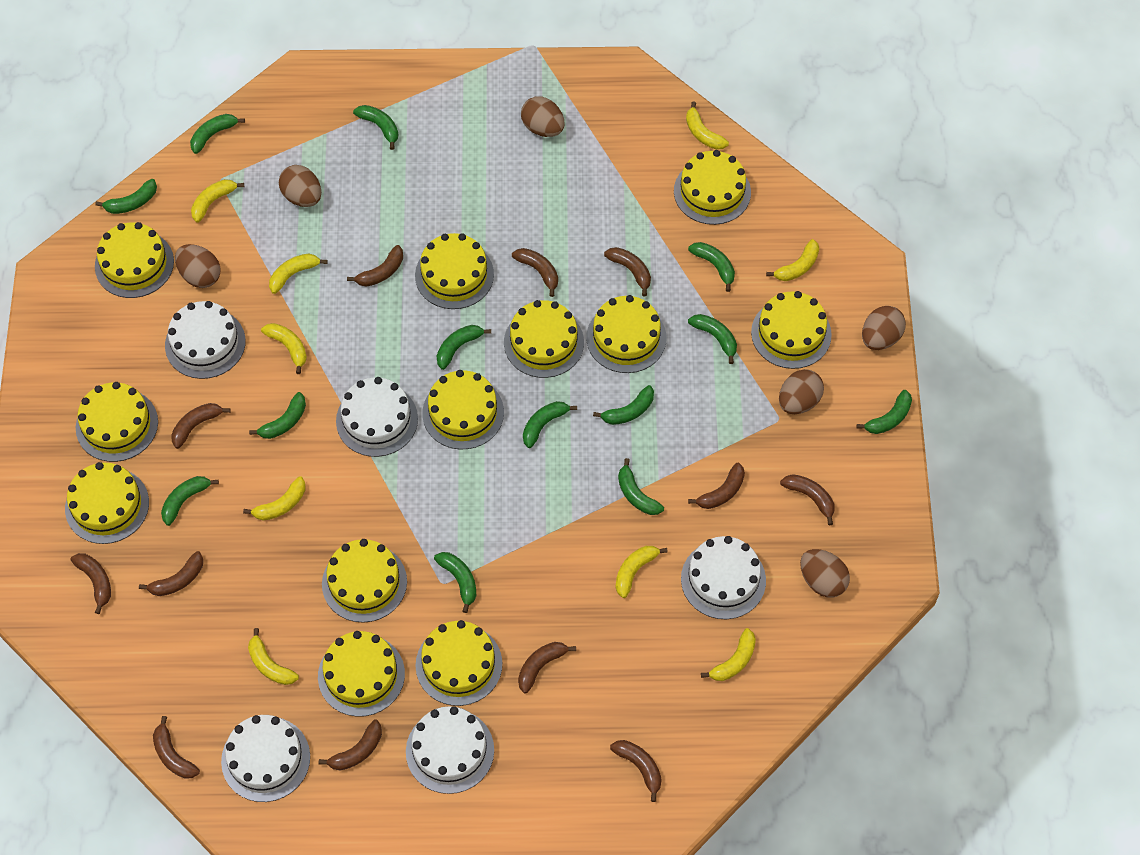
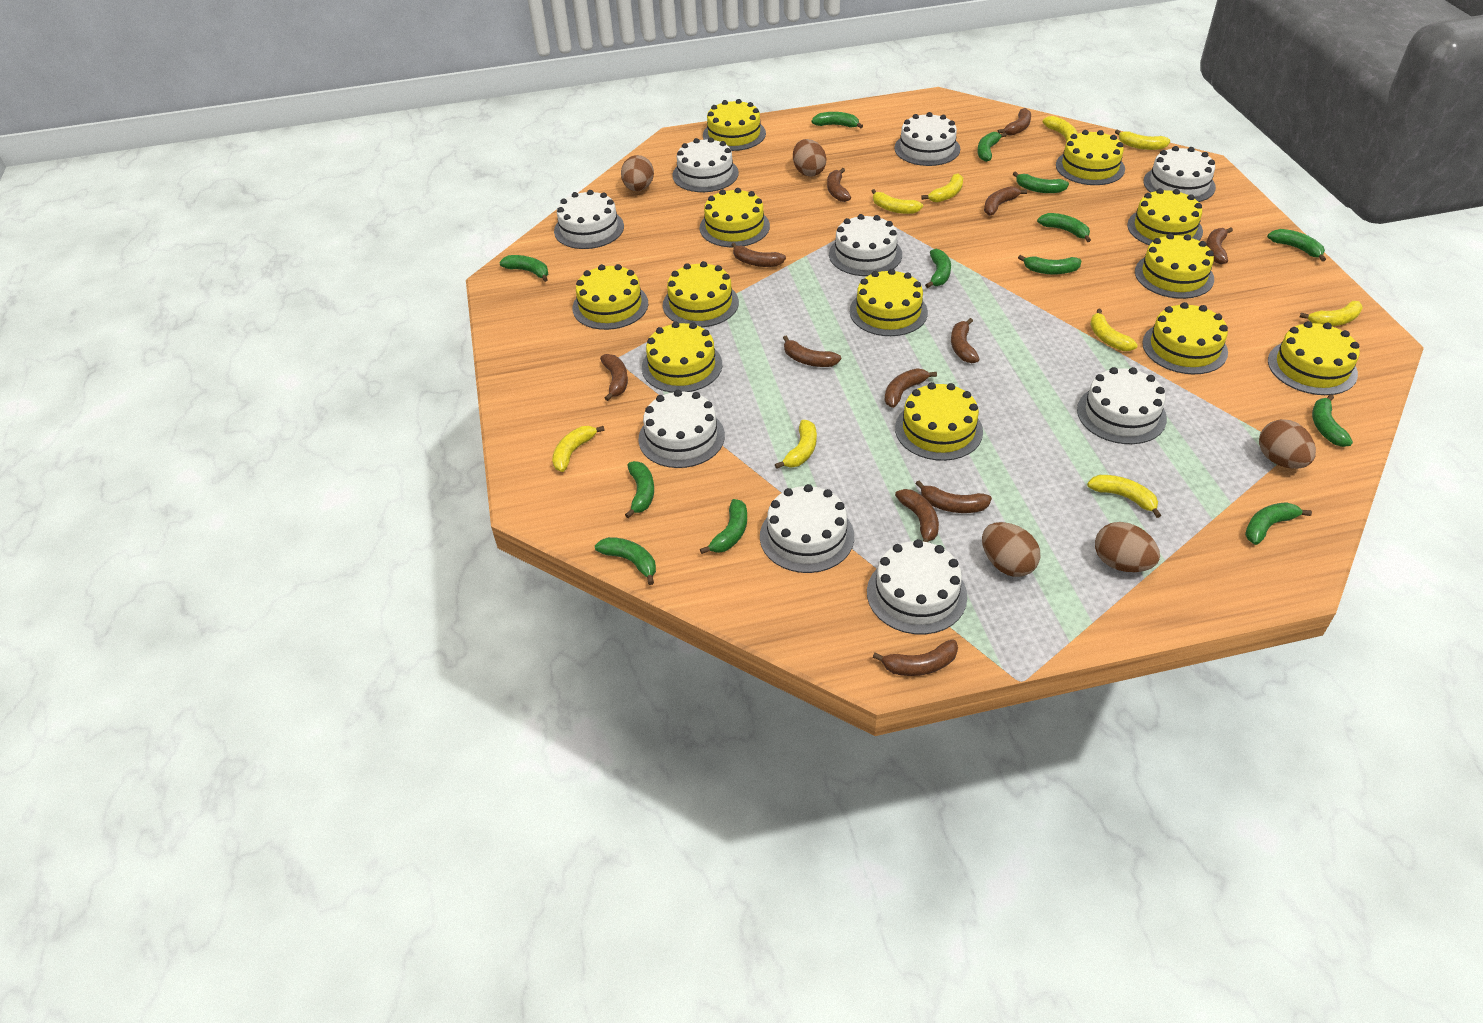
brown egg: [175,244,220,288] [279,165,321,207] [521,96,565,137] [779,369,824,414] [800,549,850,598] [862,306,906,350] = 6 -> [621,155,654,191] [793,139,827,177] [982,522,1040,577] [1095,522,1160,572] [1259,419,1316,469] = 5
white cake: [165,301,246,379] [221,715,310,802] [336,377,418,457] [406,706,494,794] [681,536,766,619] = 5 -> [554,190,624,249] [638,390,725,468] [672,137,739,192] [760,484,854,573] [829,214,902,276] [867,539,967,635] [894,112,960,166] [1077,367,1167,444] [1143,146,1216,202] = 9

